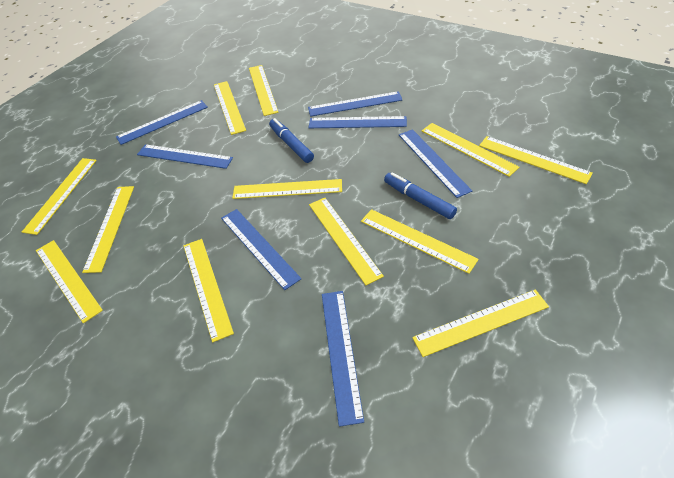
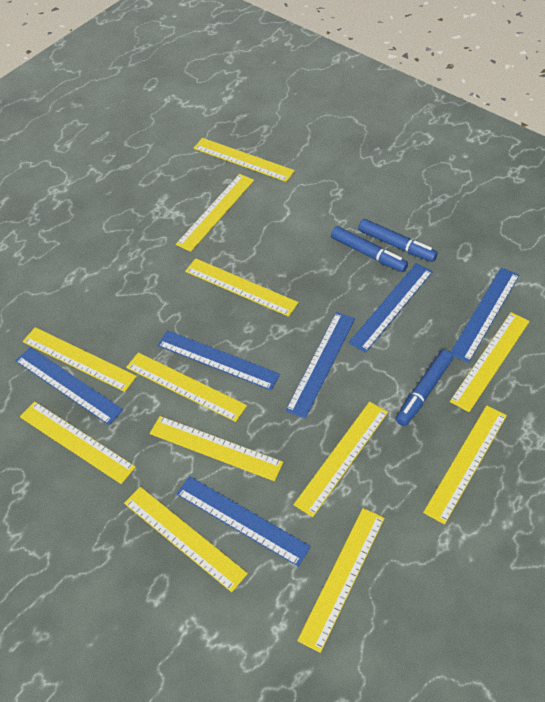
blue marker: [269,118,314,163] [384,172,457,219] = 2 -> [331,226,408,272] [358,219,438,262] [396,350,453,426] = 3
blue ruler: [116,100,208,145] [137,144,233,169] [221,209,301,290] [308,91,402,117] [308,116,407,128] [322,291,364,427] [399,129,472,198] = 7 -> [16,347,123,425] [157,330,280,390] [176,476,311,567] [285,312,355,418] [348,263,433,353] [450,268,519,363] = 6

